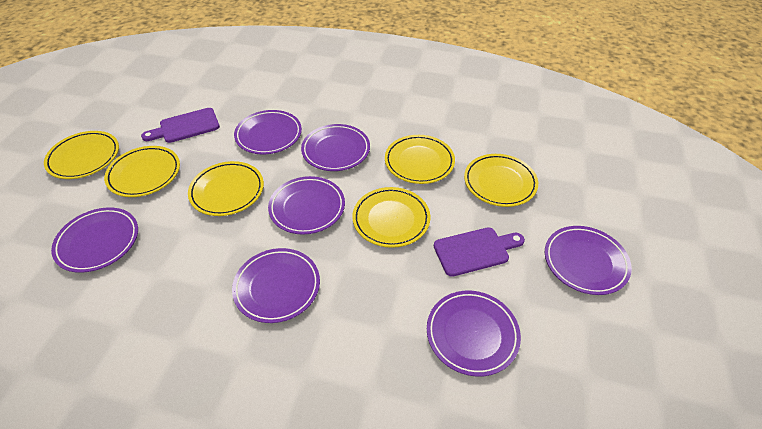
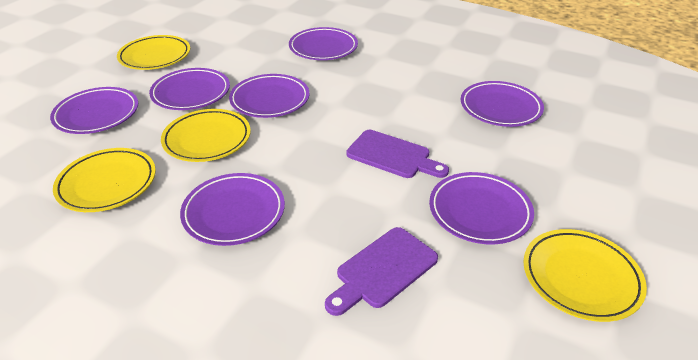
yellow plate: [44,131,119,179] [104,146,180,197] [188,161,264,216] [352,187,430,248] [385,135,455,184] [464,154,538,207] = 6 -> [53,148,156,212] [117,35,190,70] [161,109,251,162] [524,229,647,322] = 4

